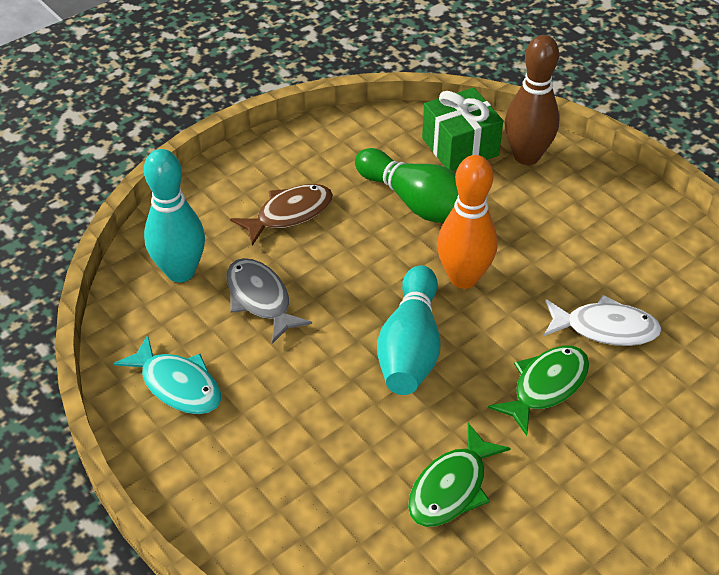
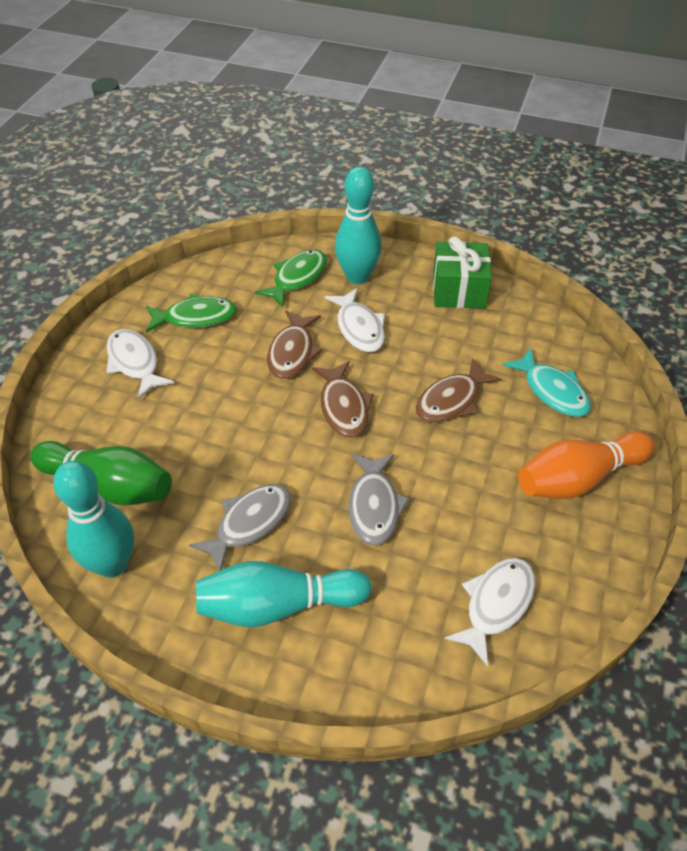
brown bowling pin: [505,35,560,165] = 1 -> none = 0
brown fish: [230,184,333,246] = 1 -> [267,311,322,379] [312,361,374,438] [416,358,502,423] = 3
grey fish: [226,258,312,344] = 1 -> [189,484,291,571] [348,454,410,546] = 2
turquoise bowling pin: [144,149,205,283] [377,265,441,395] = 2 -> [53,461,134,578] [196,561,371,627] [335,166,382,284] = 3
white fish: [544,295,662,346] = 1 -> [106,329,174,399] [324,288,385,352] [444,558,535,667] = 3

